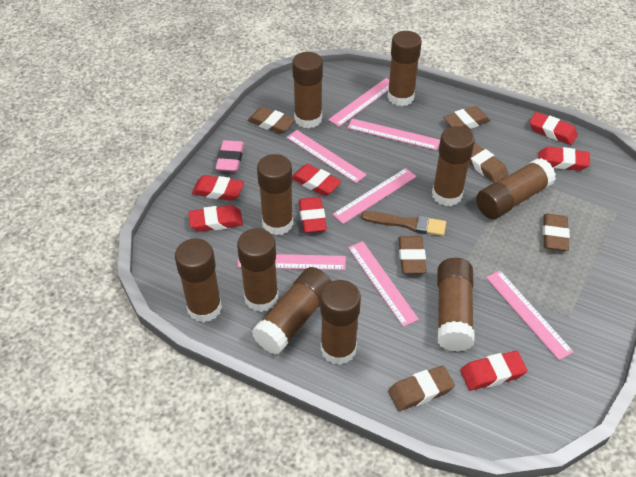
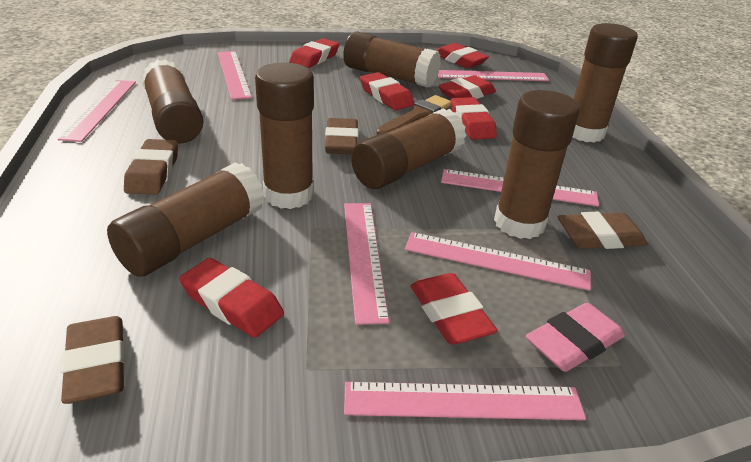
brown eraser: [248,107,295,134] [388,366,455,411] [398,236,427,273] [443,106,490,129] [469,143,508,183] [543,214,570,251] = 6 -> [61,316,125,404] [124,139,178,195] [325,118,359,154] [558,211,648,249] = 4
brown glue stick: [175,238,222,323] [237,228,279,312] [252,267,332,355] [257,154,294,235] [292,52,323,128] [320,280,361,365] [387,31,422,106] [432,126,475,206] [437,258,475,352] [476,158,556,219] = 10 -> [107,162,265,277] [142,59,203,144] [255,62,314,209] [343,32,441,87] [351,109,467,189] [494,90,580,239] [572,23,638,143] = 7

